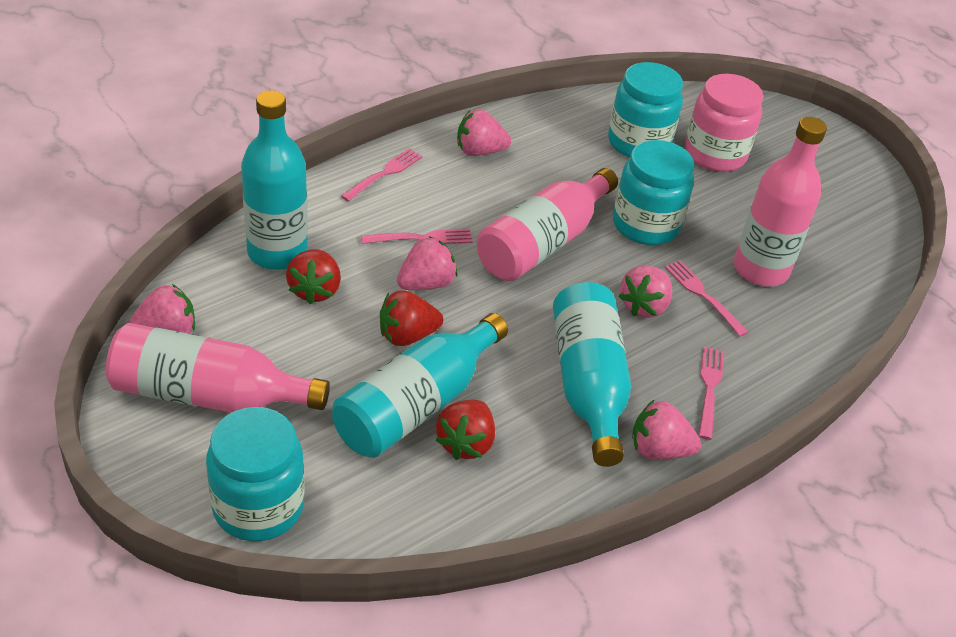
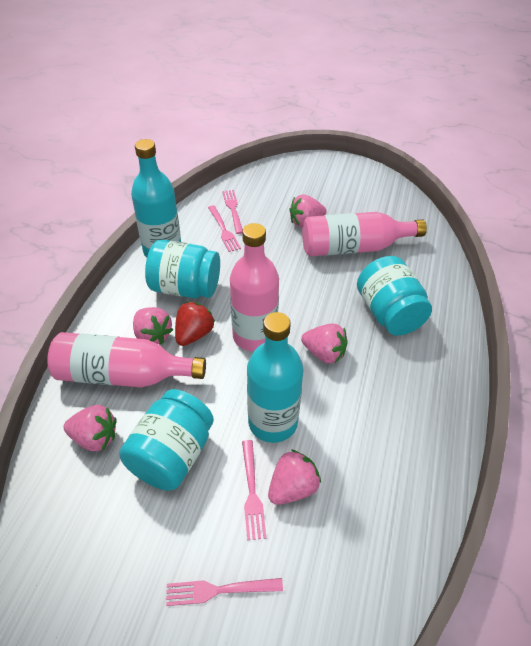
pink jar: [685,74,763,172] = 1 -> none = 0
red strawberry: [286,249,341,304] [380,290,443,346] [436,400,495,460] = 3 -> [175,302,215,346] = 1
turquoise bottle: [241,90,308,270] [332,313,508,458] [553,282,631,467] = 3 -> [131,139,181,258] [247,312,304,443] = 2

